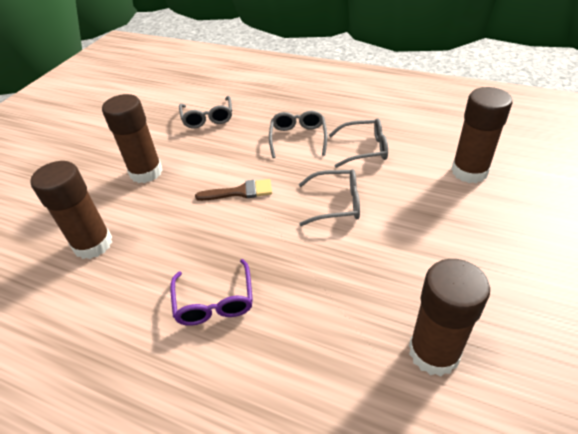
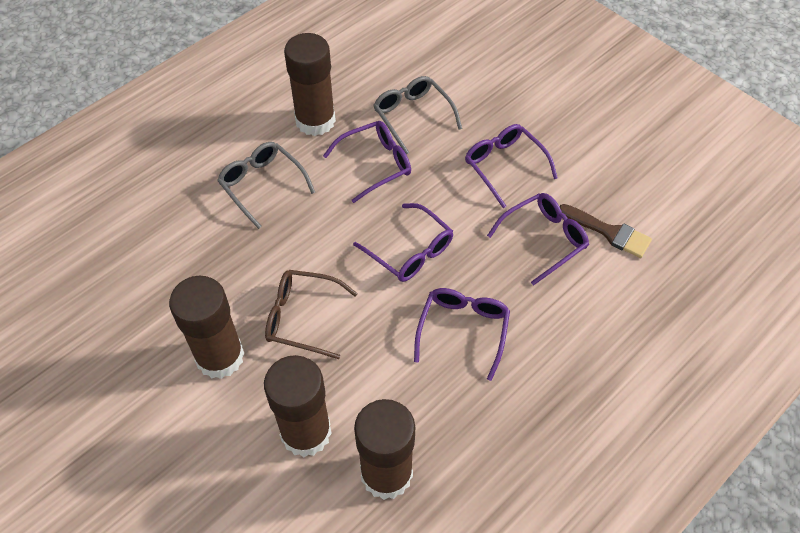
brown glasses: none = 0 -> [265,270,358,359] = 1
grey glasses: [179,96,232,129] [269,111,327,158] [299,169,360,226] [329,118,388,168] = 4 -> [217,142,315,229] [373,76,462,155] = 2
purple glasses: [170,259,253,326] = 1 -> [323,121,411,203] [353,203,453,282] [414,288,510,381] [465,124,558,208] [487,193,589,286] = 5

